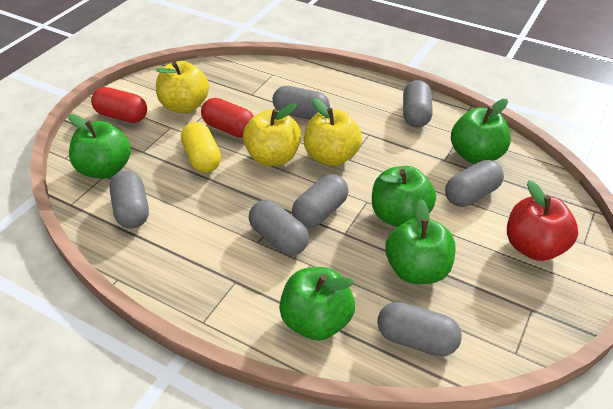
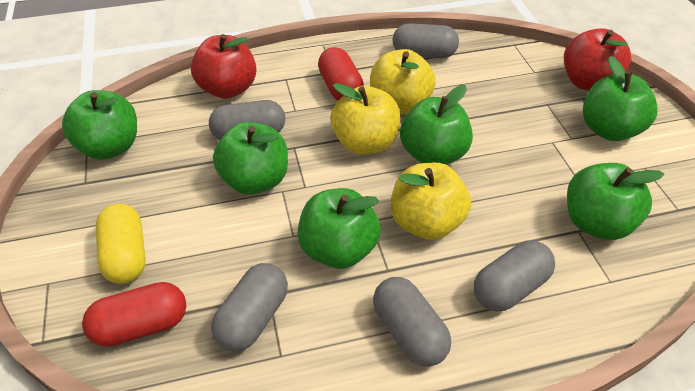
green apple: [68,114,131,179] [279,267,355,341] [372,166,436,227] [385,199,456,284] [451,99,511,164] = 5 -> [62,90,137,160] [213,122,288,195] [297,188,381,269] [400,85,473,164] [567,163,664,240] [583,56,657,141] = 6
grey capsule: [110,171,149,229] [249,200,309,255] [272,86,330,120] [292,174,349,228] [377,302,462,356] [403,80,433,127] [445,160,504,207] = 7 -> [209,100,285,140] [211,263,288,352] [373,277,451,367] [392,23,459,58] [474,241,555,312] = 5
red apple: [507,180,578,261] = 1 -> [191,34,256,99] [564,28,631,91] = 2

